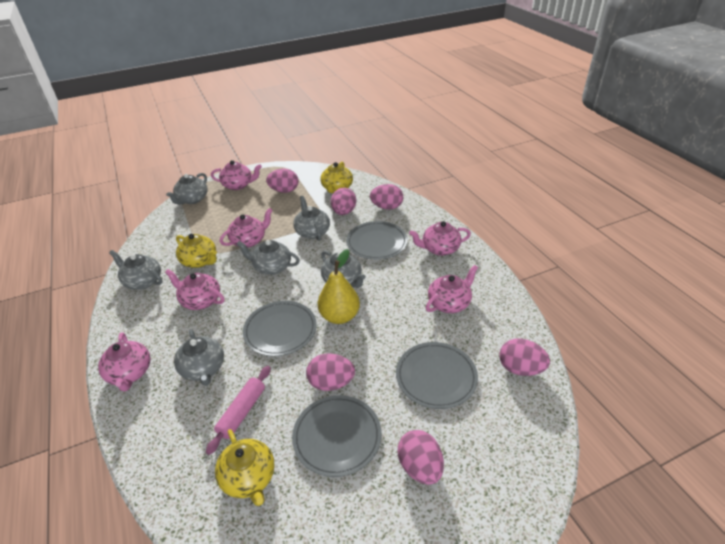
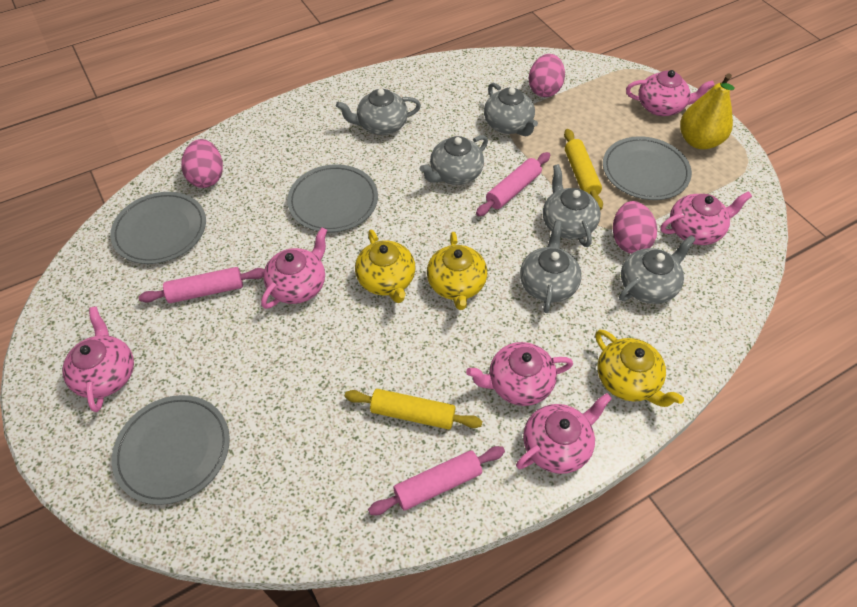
pink egg: [266,169,298,193] [306,353,355,391] [331,188,356,215] [370,184,403,210] [398,430,444,485] [499,338,550,376] = 6 -> [181,139,223,188] [529,54,565,97] [613,201,657,254] = 3
pink rolling pin: [206,366,271,455] = 1 -> [138,267,265,303] [368,446,505,515] [476,152,550,216] = 3
yellow rolling pin: none = 0 -> [345,389,482,430] [564,129,603,210] = 2

